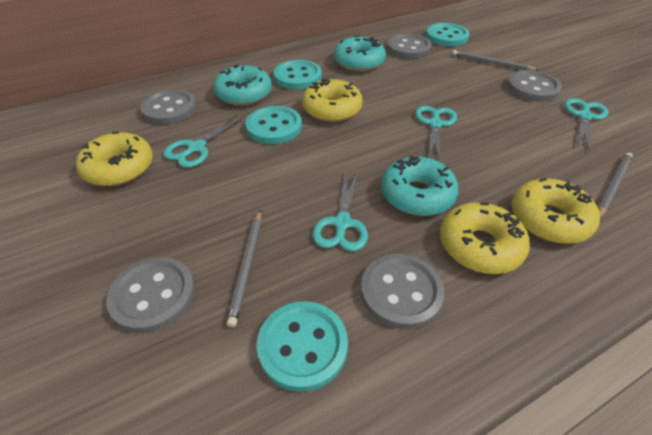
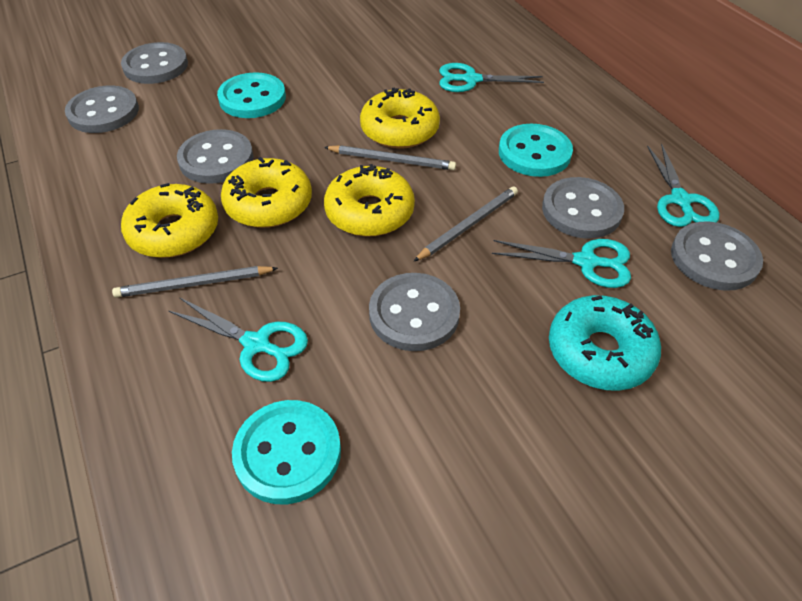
grey button: [106,257,195,333] [140,89,197,125] [361,254,444,329] [387,34,431,59] [507,70,562,102] = 5 -> [65,86,139,133] [121,42,188,84] [177,129,254,184] [369,273,460,351] [542,177,624,239] [671,222,763,291] = 6
turquoise button: [245,106,302,144] [257,301,348,392] [274,60,322,90] [426,23,469,46] = 4 -> [217,72,286,118] [232,400,341,504] [499,124,573,177] = 3
turquoise donut: [213,65,272,106] [334,35,386,72] [381,156,459,216] = 3 -> [549,295,661,391] = 1

